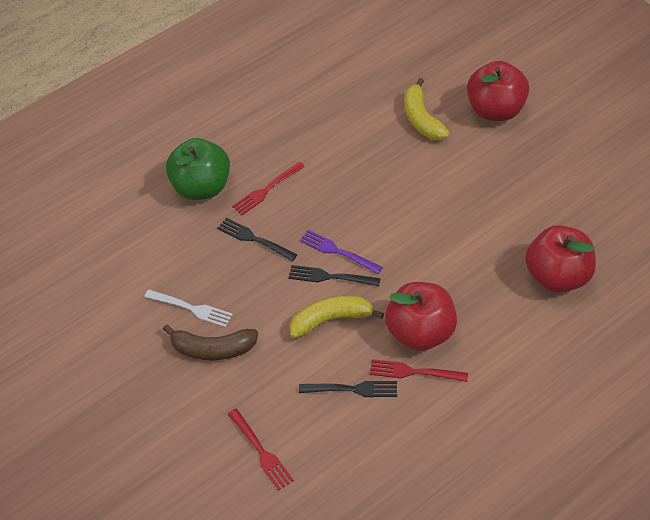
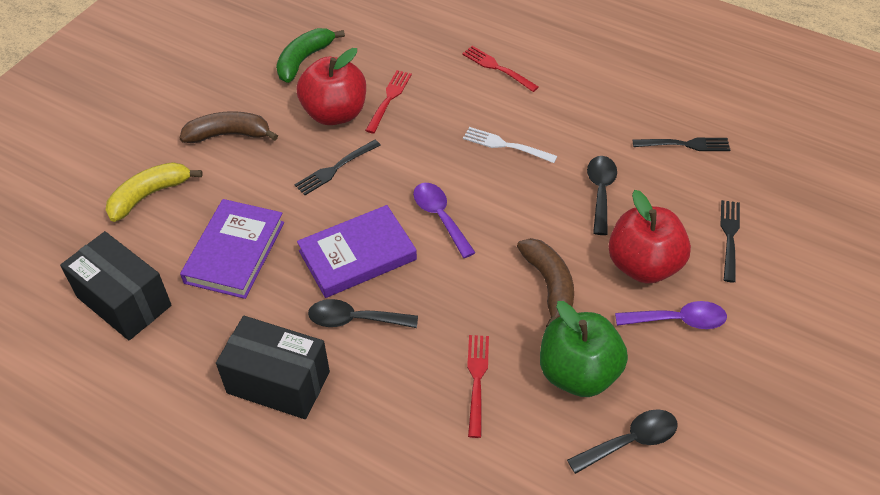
black box: none = 0 -> [60,231,171,340] [216,316,330,419] = 2
black spoon: none = 0 -> [308,299,418,328] [567,409,678,474] [587,156,617,235] = 3
brown banana: [163,324,258,360] = 1 -> [180,111,278,143] [517,238,574,327] = 2
green banana: none = 0 -> [276,28,345,83] = 1
purple book: none = 0 -> [180,199,284,299] [297,205,417,298] = 2
purple fork: [300,230,383,274] = 1 -> none = 0
purple spoon: none = 0 -> [413,183,476,258] [615,301,727,329] = 2
red apple: [385,282,457,351] [467,61,529,121] [525,225,596,293] = 3 -> [297,48,366,125] [608,190,691,284] = 2
yellow banana: [289,295,384,339] [404,78,450,140] = 2 -> [106,162,203,222] = 1

